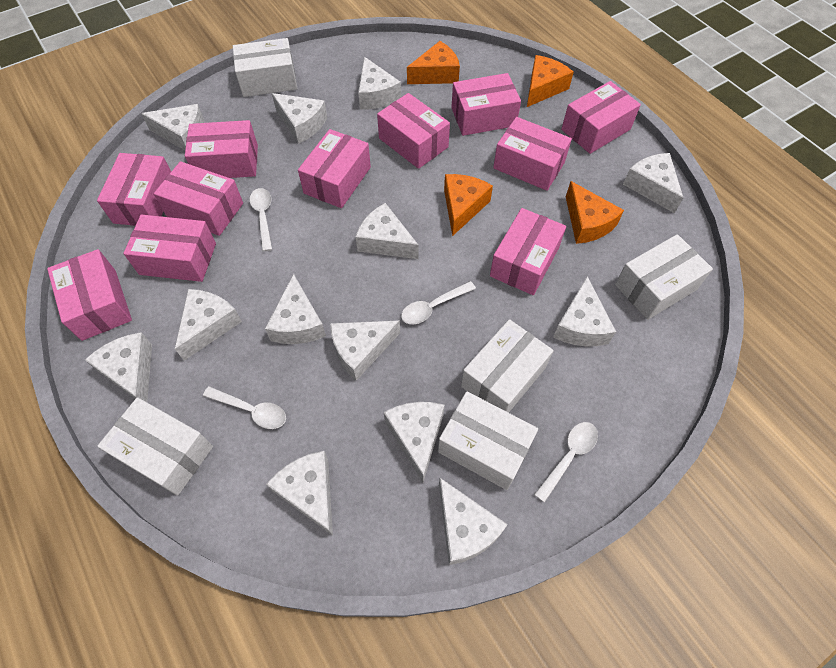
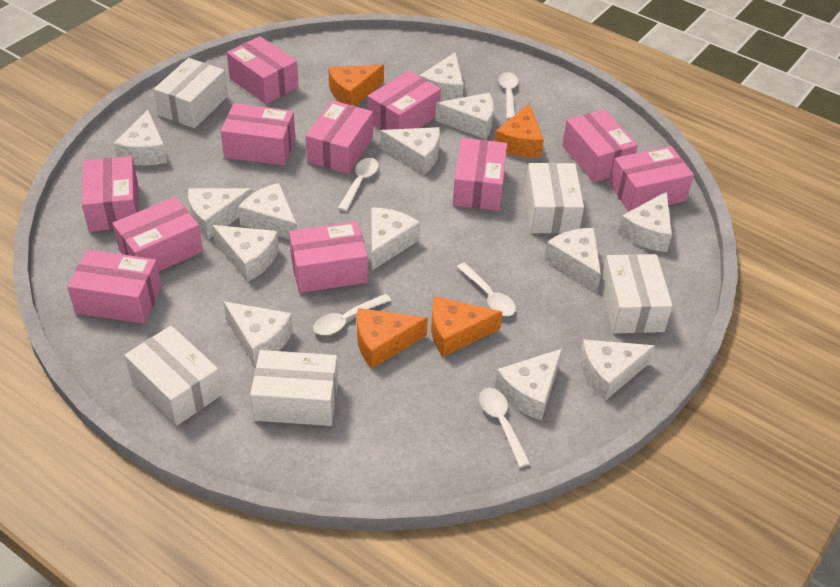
white spoon: [203,386,286,429] [250,188,272,252] [401,281,476,324] [534,422,598,503] = 4 -> [313,294,391,335] [338,158,379,211] [457,262,516,316] [479,388,531,467] [498,72,518,119] = 5

